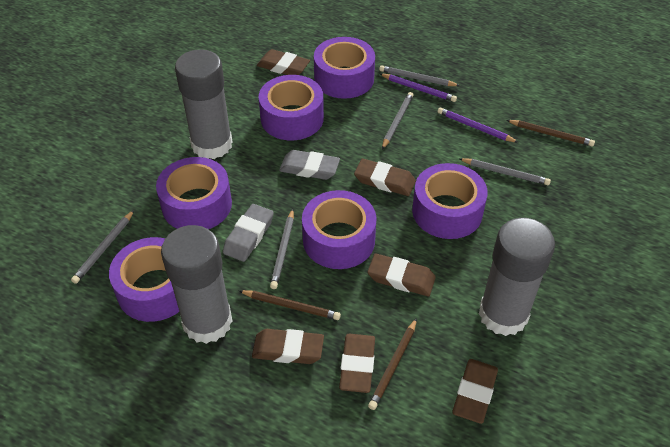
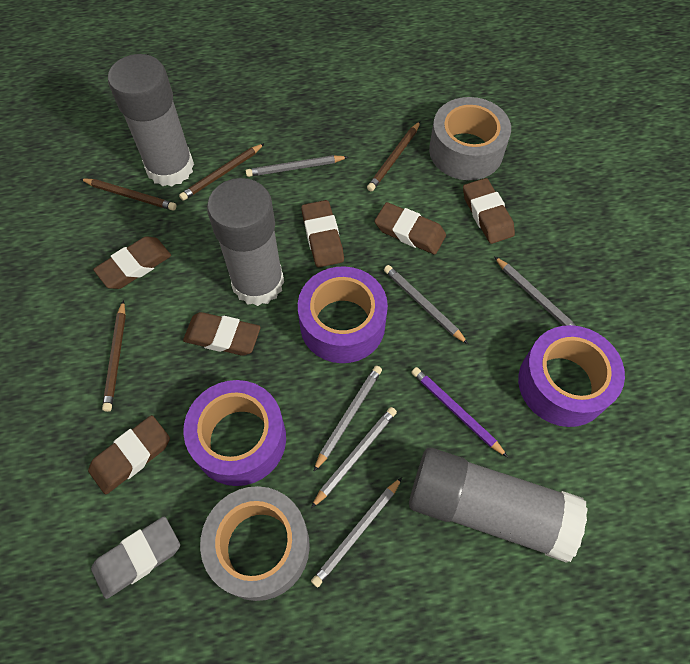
brown pencil: [239,290,341,320] [368,318,417,410] [506,120,595,146] = 3 -> [81,178,176,211] [102,300,126,412] [179,143,265,201] [367,121,420,191] = 4
grey eraser: [223,204,274,262] [279,150,340,180] = 2 -> [91,517,180,599] = 1
grey pencil: [71,210,134,284] [270,209,294,289] [379,65,460,86] [382,92,414,149] [459,158,551,185] = 5 -> [246,155,348,177] [311,407,397,508] [311,477,402,587] [313,366,382,472] [384,265,468,344] [494,256,577,326] = 6
grey tape: none = 0 -> [200,486,310,601] [429,97,511,180] = 2
purple pencil: [380,74,457,102] [438,107,519,143] = 2 -> [411,367,508,457] = 1
purple tape: [109,237,179,322] [156,157,232,229] [258,75,324,140] [302,190,377,269] [314,37,375,99] [412,163,488,239] = 6 -> [183,380,286,486] [298,266,388,363] [518,325,625,427] = 3

